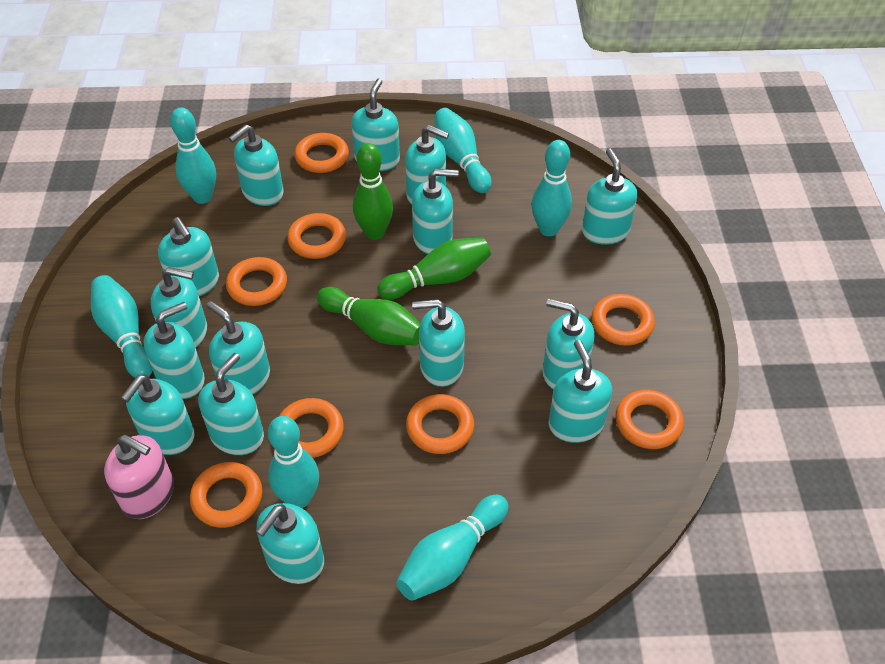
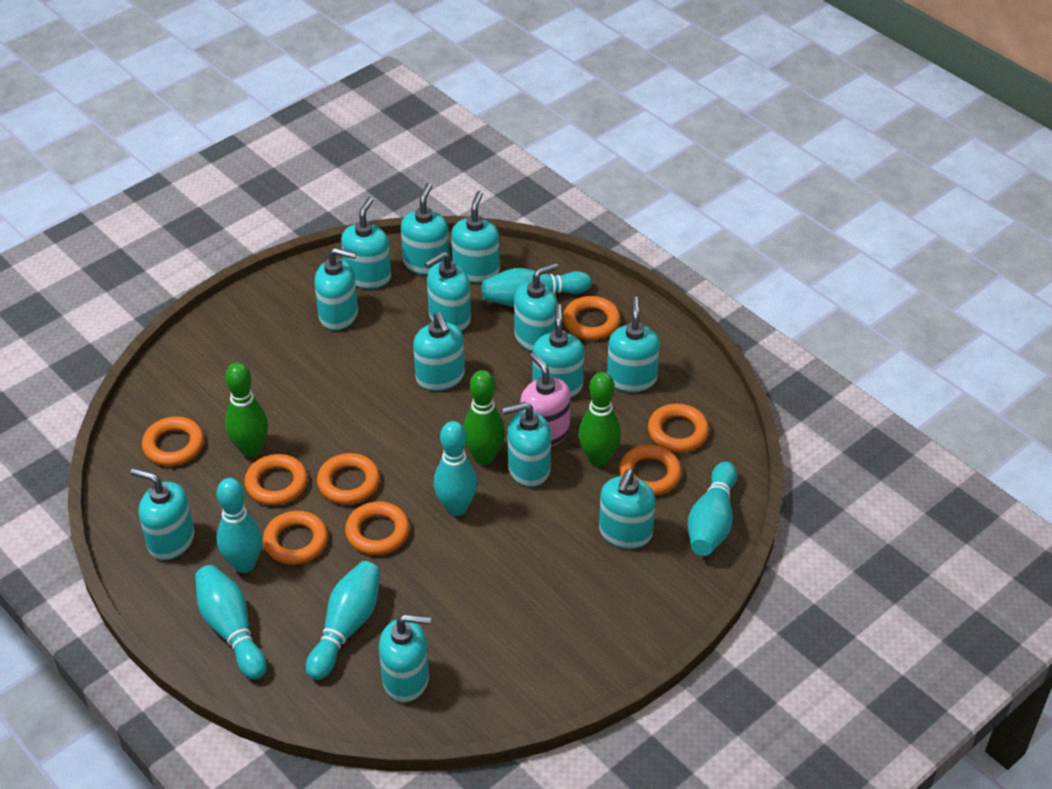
turquoise soap dispenser: [121,375,194,455] [144,302,205,399] [151,267,207,348] [158,217,219,296] [198,353,264,455] [207,301,270,395] [229,124,284,206] [256,503,324,584] [351,79,400,171] [405,125,449,205] [412,169,458,254] [412,299,465,387] [543,299,594,389] [548,340,612,443] [582,148,637,245] = 15 -> [131,468,194,560] [314,248,358,330] [341,197,391,289] [379,614,431,702] [401,183,449,275] [413,312,465,391] [425,252,471,331] [451,191,500,283] [502,402,551,487] [514,263,558,352] [532,304,584,397] [599,469,656,549] [607,297,660,392] = 13

